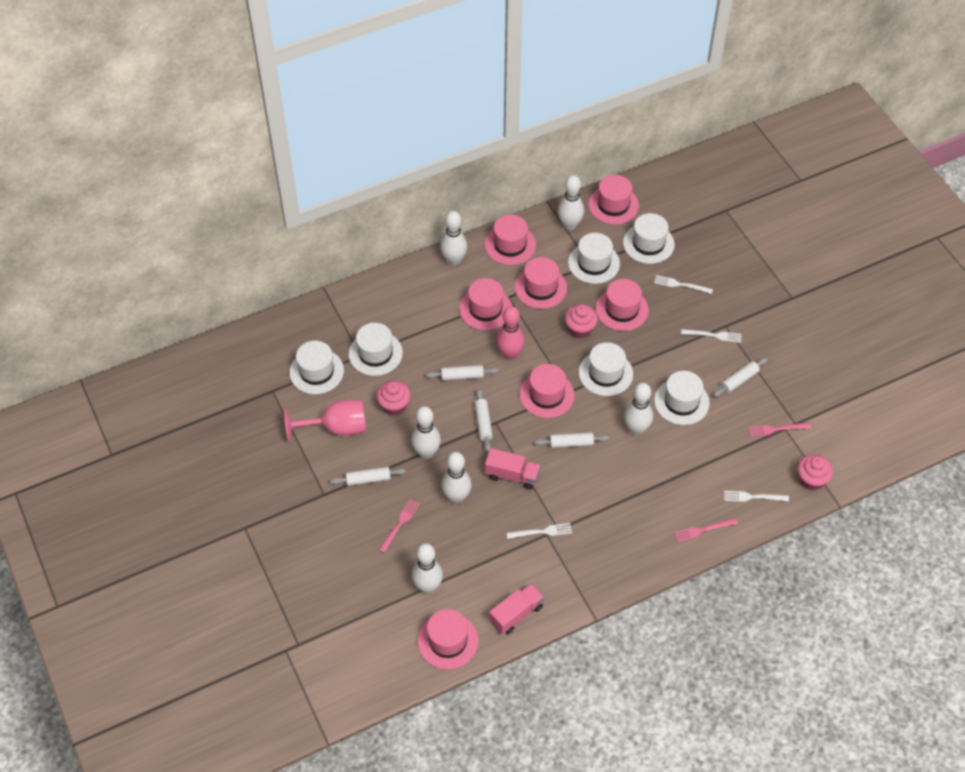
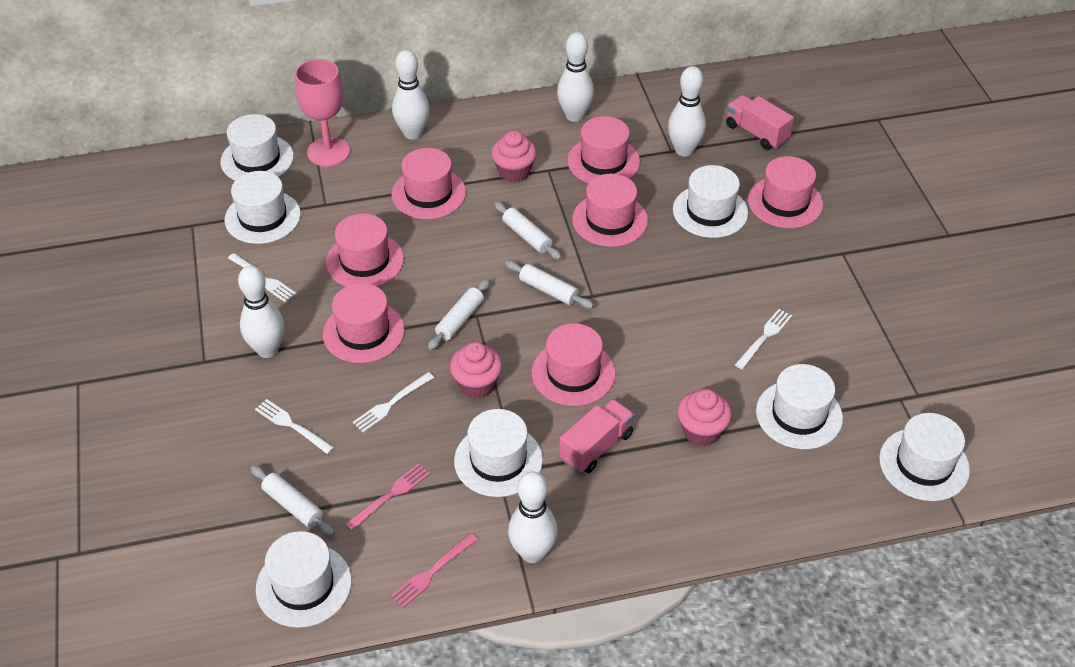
pink bowling pin: [496,306,525,360] = 1 -> none = 0
pink fork: [379,499,420,553] [674,518,738,542] [748,423,811,437] = 3 -> [345,463,430,531] [391,533,478,608] = 2
white bowling pin: [411,406,441,459] [412,543,443,593] [440,211,467,266] [441,452,472,503] [558,175,584,230] [624,383,653,435] = 6 -> [238,266,284,358] [392,50,430,140] [508,471,557,563] [557,32,594,122] [668,66,706,156] = 5
white hat: [289,341,344,394] [349,323,403,376] [568,233,620,284] [579,342,633,396] [623,213,675,264] [654,371,710,425] = 6 -> [220,114,294,180] [225,171,301,244] [256,531,351,628] [454,409,543,497] [673,165,748,238] [756,364,843,449] [879,413,970,501] = 7
white rolling pin: [330,467,406,486] [426,365,498,381] [474,388,493,452] [535,432,609,448] [713,357,768,397] = 5 -> [251,465,335,536] [428,279,490,350] [494,202,562,260] [505,261,594,309] = 4

